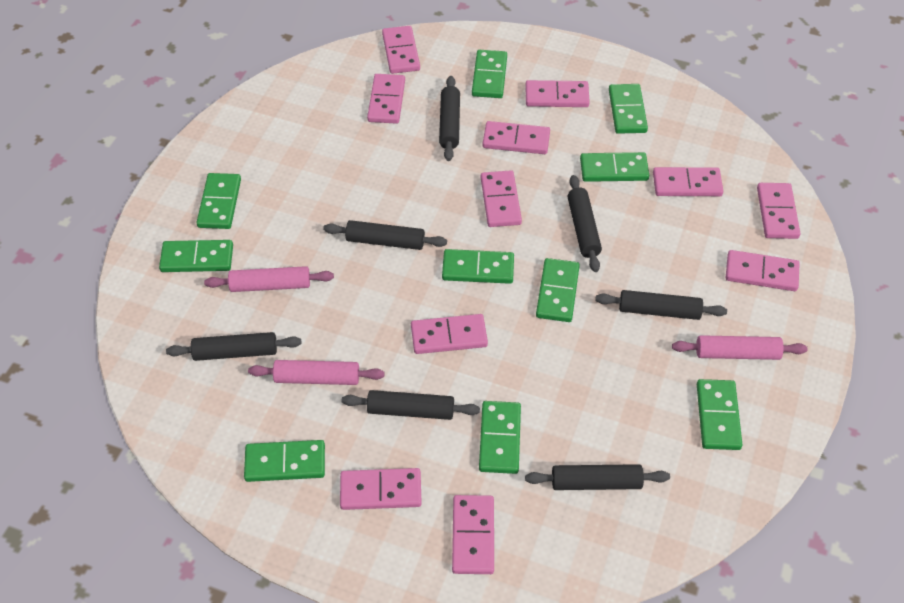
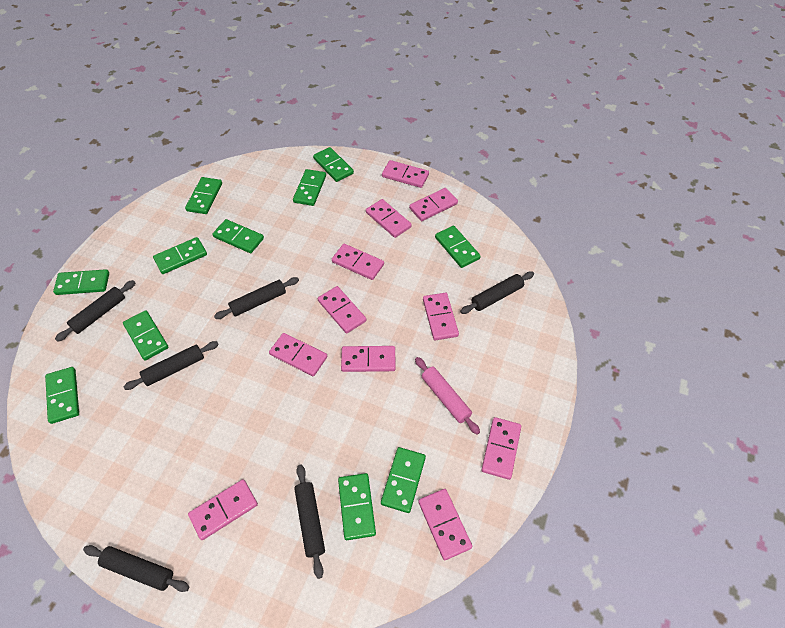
black rolling pin: [166,332,302,361] [323,220,447,250] [341,390,480,420] [439,76,460,161] [525,464,670,490] [568,175,602,272] [595,290,727,320] = 7 -> [55,280,136,342] [83,545,189,592] [124,341,219,390] [214,277,299,319] [294,465,325,579] [460,271,534,314] = 6
green domino: [159,240,233,272] [196,173,241,229] [244,440,325,482] [442,249,514,284] [472,50,507,98] [479,401,521,474] [536,258,580,322] [580,152,649,182] [609,84,648,134] [697,379,742,450] = 10 -> [45,367,79,424] [53,269,109,295] [123,310,169,361] [153,237,207,274] [185,177,222,214] [213,219,264,253] [293,169,326,206] [313,147,354,182] [338,473,376,540] [381,447,426,513] [435,226,481,268] = 11
pink rolling pin: [204,266,334,292] [248,360,384,385] [672,335,808,360] = 3 -> [415,357,480,435] = 1

